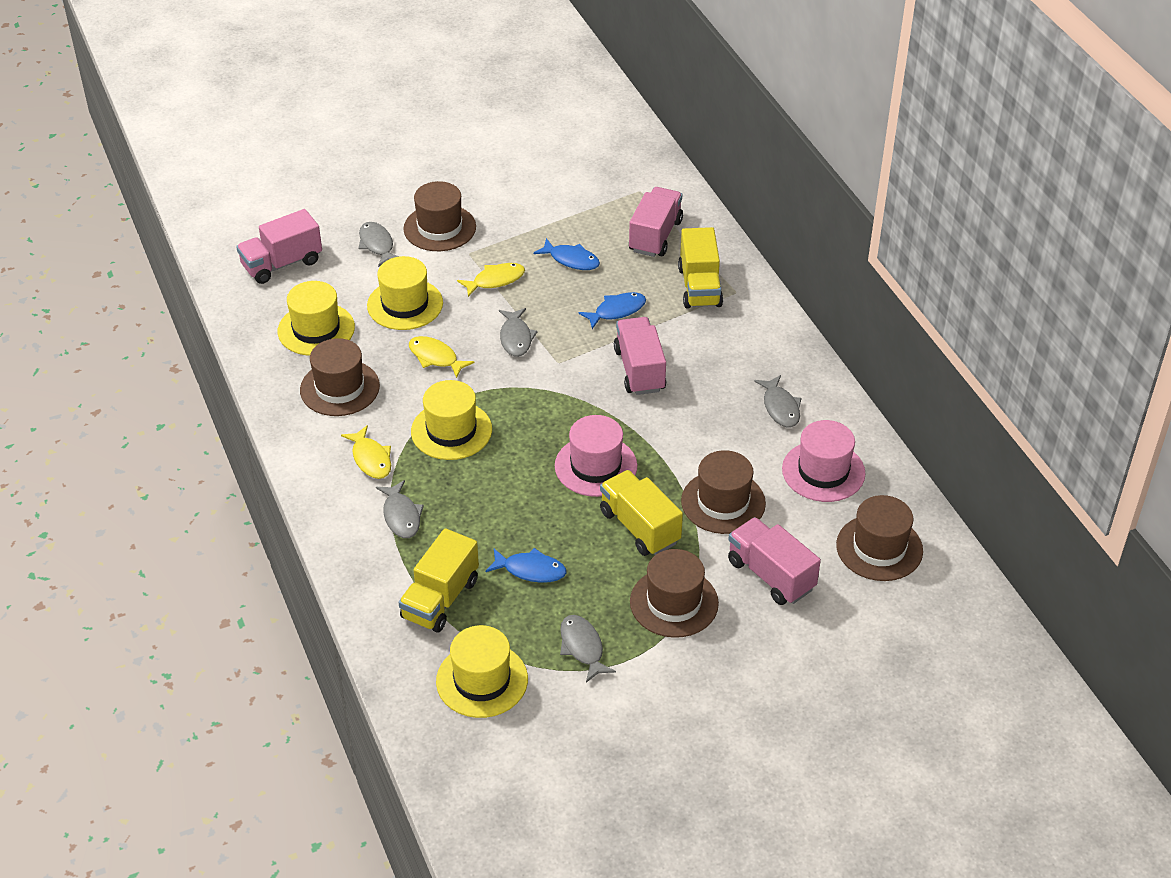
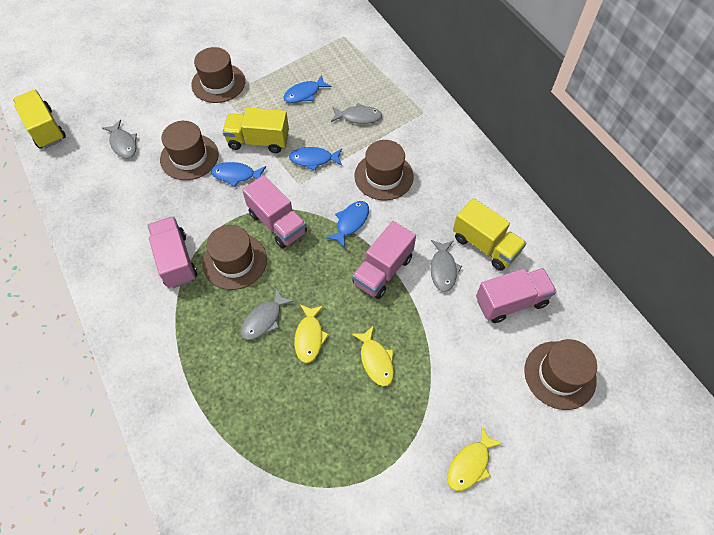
blue fish: [485,548,567,583] [533,238,600,270] [578,292,646,329] = 3 -> [211,162,266,187] [283,75,332,103] [289,147,342,171] [326,201,369,248] = 4
grey fish: [358,222,399,267] [376,480,424,538] [499,308,538,357] [560,615,616,683] [754,375,802,427] = 5 -> [102,120,137,159] [241,288,294,340] [331,103,382,124] [431,240,462,292] = 4
pink hat: [555,415,637,497] [782,420,866,502] = 2 -> none = 0
yellow hat: [278,281,355,356] [367,256,443,330] [411,380,492,460] [436,625,528,718] = 4 -> none = 0

